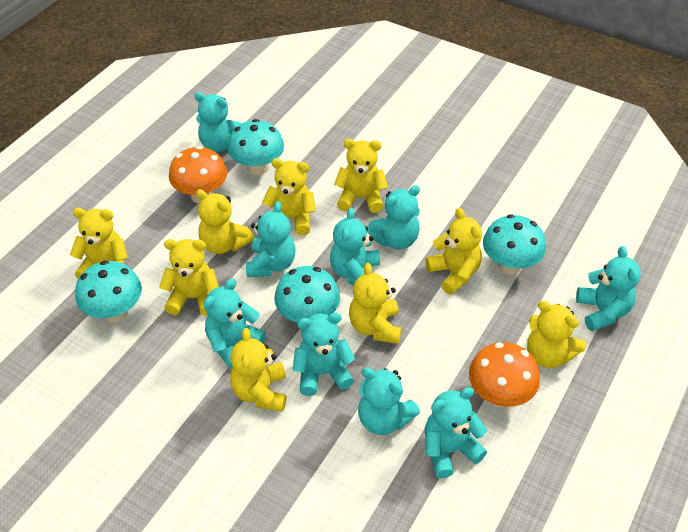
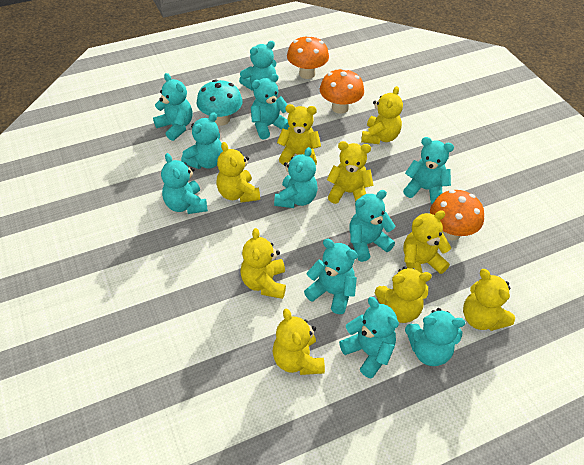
orange mushroom: [169,146,227,203] [469,342,540,407] = 2 -> [287,35,329,79] [320,68,364,114] [430,190,484,240] = 3
turquoise mushroom: [75,260,142,323] [227,119,284,175] [274,266,340,322] [483,214,546,275] = 4 -> [197,79,242,126] = 1
turquoise teddy bear: [194,92,242,152] [204,278,266,369] [246,201,296,277] [292,313,355,396] [330,208,380,286] [358,367,420,435] [367,185,420,249] [425,387,487,478] [576,246,641,331] = 9 -> [153,73,192,141] [161,153,208,214] [181,112,223,169] [239,41,276,91] [251,74,289,139] [274,147,318,208] [304,239,358,314] [339,297,399,379] [349,190,395,262] [403,137,454,204] [405,308,465,366] = 11

